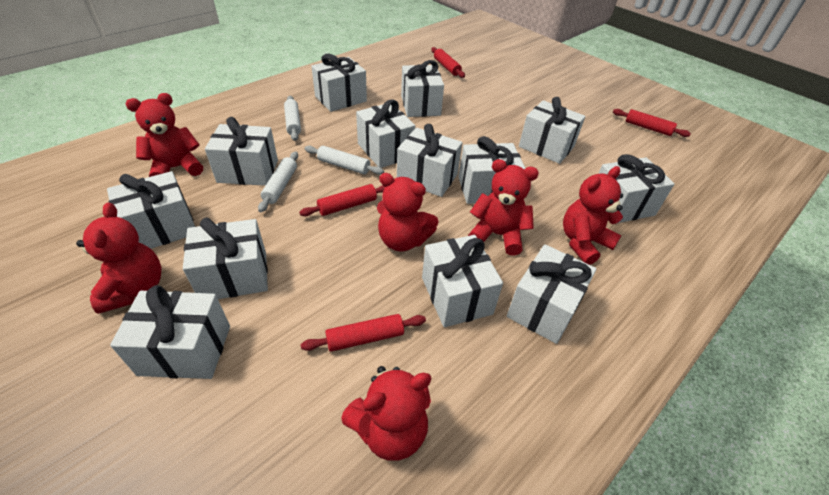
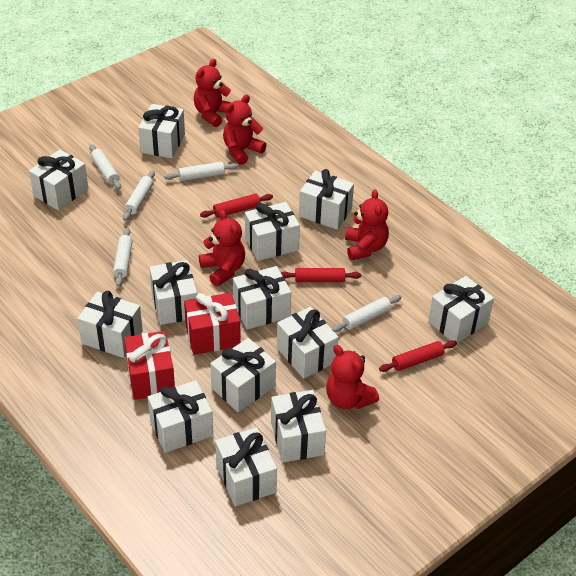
red gift: none = 0 -> [124,331,175,400] [184,293,241,355] = 2
red rolling pin: [299,184,385,216] [301,314,426,352] [431,47,465,78] [613,109,691,137] = 4 -> [200,194,273,218] [281,268,361,282] [379,340,457,372] = 3
red teddy bear: [76,203,161,314] [126,93,203,177] [341,366,432,461] [377,173,439,251] [468,159,539,256] [563,166,623,265] = 6 -> [194,59,232,127] [199,210,245,286] [223,95,266,165] [326,345,379,409] [345,189,389,260] = 5
white rolling pin: [258,152,298,212] [284,96,301,141] [305,146,384,175] = 3 -> [89,144,121,189] [113,227,133,287] [123,170,155,221] [164,162,238,181] [332,295,401,332] = 5

